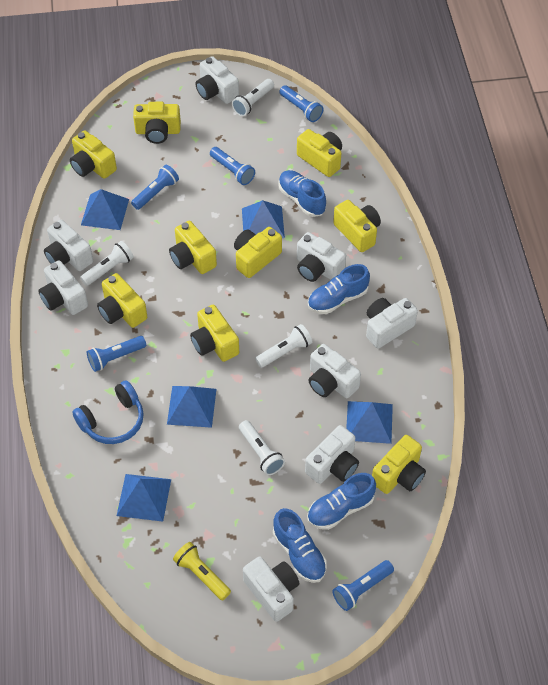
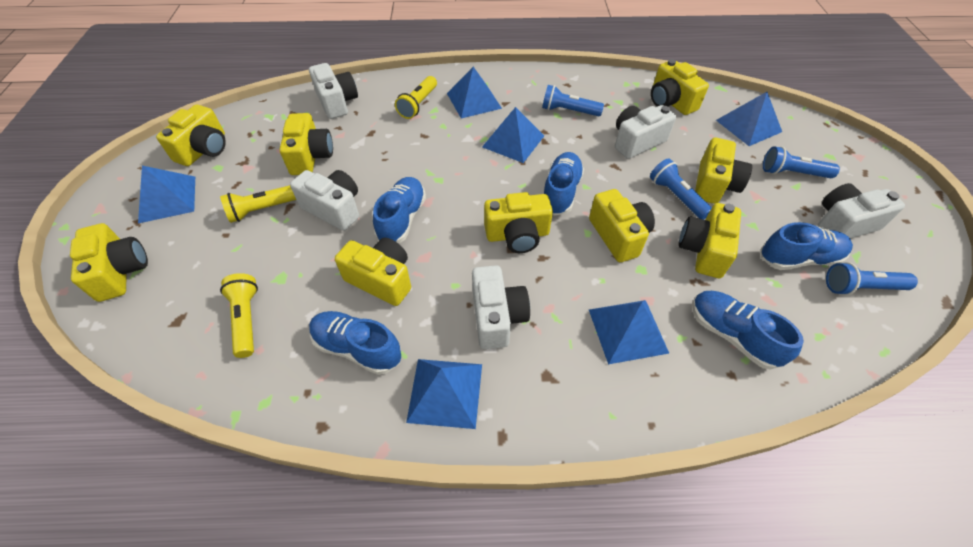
blue flashlight: [87,336,146,372] [131,165,179,210] [210,147,255,185] [279,85,323,122] [332,560,394,611] = 5 -> [542,85,604,116] [650,158,712,220] [763,146,840,178] [826,262,918,295] = 4
blue headphones: [72,381,144,444] = 1 -> none = 0
blue pyramid: [81,189,129,230] [117,474,171,522] [167,386,216,428] [242,200,285,238] [346,401,393,444] = 5 -> [138,166,195,224] [406,359,482,429] [447,67,502,118] [482,107,544,163] [589,300,669,364] [716,92,782,146] = 6
blue shoe: [273,508,327,583] [278,170,326,217] [307,473,376,530] [308,264,370,314] = 4 -> [309,311,401,375] [373,177,426,244] [544,152,584,216] [692,291,804,370] [761,222,853,270] = 5
white camera: [38,260,88,315] [44,220,93,271] [196,56,239,104] [243,557,299,622] [297,232,346,282] [305,425,359,484] [309,344,361,398] [366,298,418,348] = 8 -> [290,170,359,231] [309,63,358,119] [472,265,530,349] [615,105,676,159] [817,183,905,239] = 5
white flashlight: [80,241,134,286] [232,79,274,116] [239,420,285,475] [255,324,312,368] = 4 -> none = 0
yellow flashlight: [173,542,231,601] = 1 -> [220,185,296,223] [220,273,258,358] [395,76,437,119] = 3

